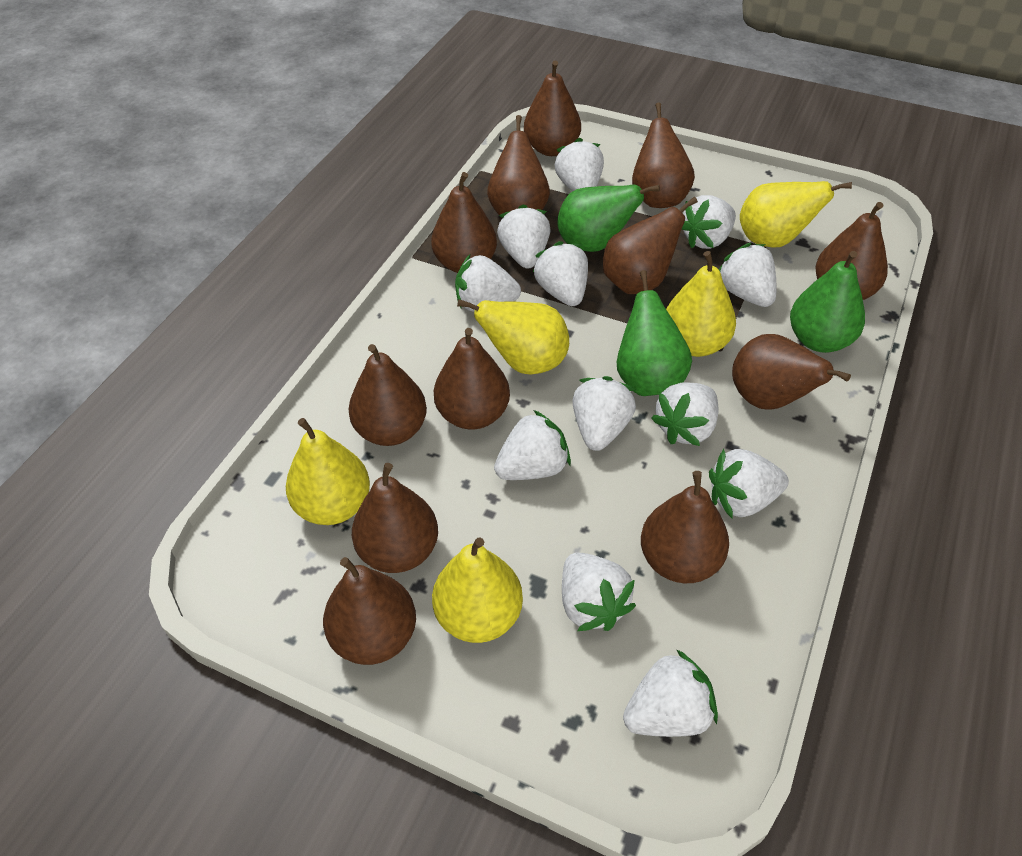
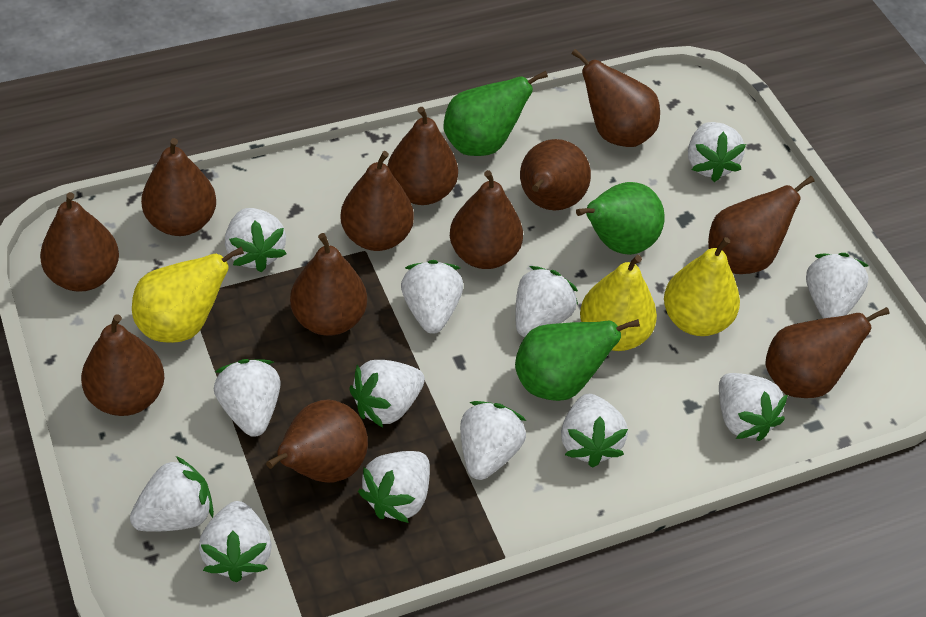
white strawberry: [455,255,521,312] [494,410,571,480] [497,204,551,268] [533,241,588,306] [555,138,604,191] [562,553,636,631] [573,376,636,451] [623,649,718,737] [651,382,718,446] [682,195,736,249] [709,449,789,518] [719,243,776,307] = 12 -> [130,456,214,532] [199,501,272,583] [214,359,281,437] [225,208,287,272] [349,360,425,428] [358,451,430,523] [401,260,463,334] [460,401,526,480] [515,266,578,337] [561,394,628,468] [688,122,746,182] [719,373,788,441] [806,253,869,318] = 13
yellow pear: [286,418,370,525] [432,538,523,643] [457,299,569,375] [666,251,736,357] [740,181,852,248] = 5 -> [132,247,244,343] [580,255,657,351] [664,237,740,336] = 3

